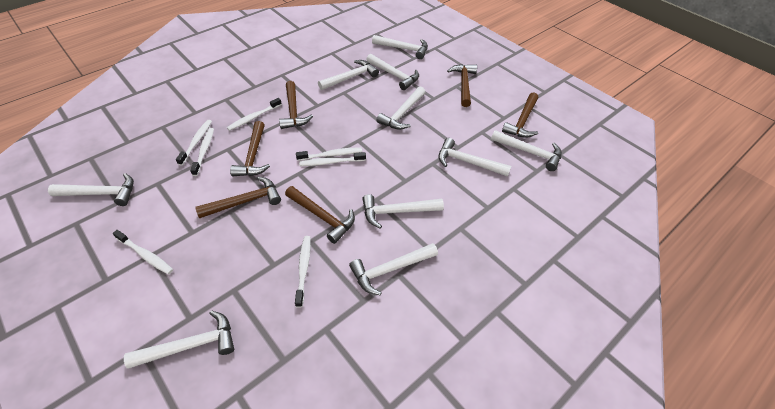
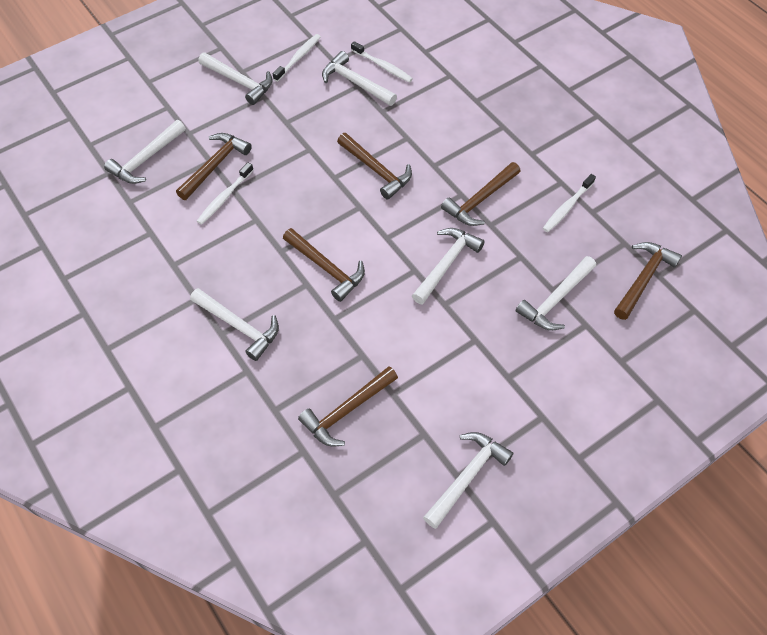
white hammer: [48,173,134,206] [124,311,234,369] [318,60,379,90] [349,243,438,295] [362,194,444,229] [366,54,419,90] [372,35,428,59] [376,86,425,130] [438,138,511,177] [491,130,562,171] = 10 -> [104,120,186,184] [190,288,279,361] [198,53,272,105] [322,51,397,106] [412,228,485,304] [423,432,513,529] [516,256,596,330] = 7
white toothbrush: [113,230,173,274] [176,120,212,166] [190,128,214,176] [227,98,282,131] [295,236,311,308] [296,148,362,161] [299,152,366,166] = 7 -> [197,162,253,225] [273,34,321,82] [351,41,413,83] [543,174,596,232] = 4

